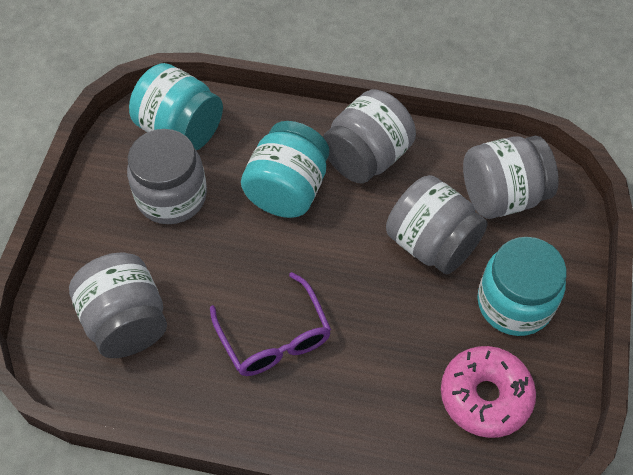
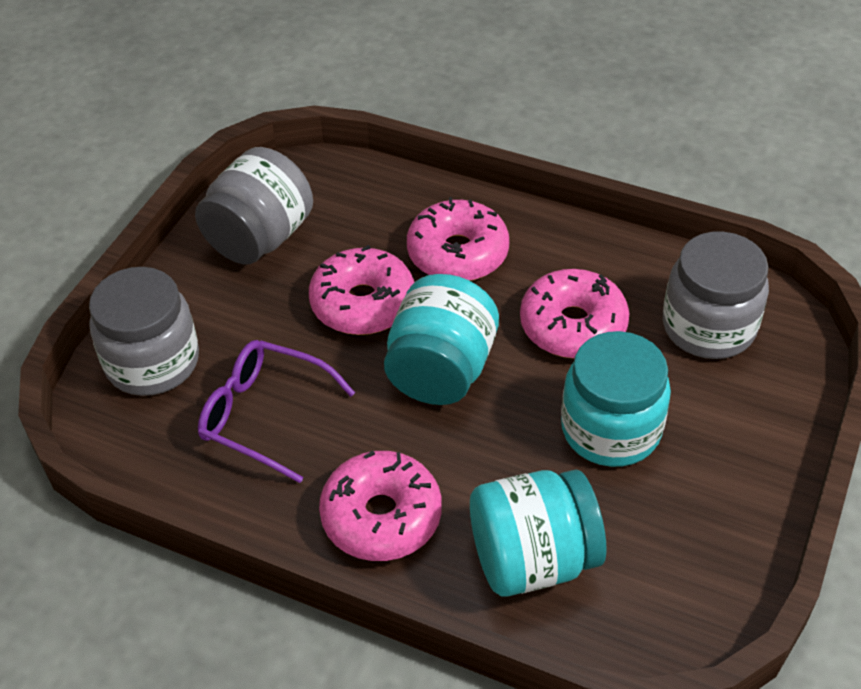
grey jar: [69,253,167,358] [127,129,207,224] [323,90,416,183] [386,175,487,274] [463,136,559,219] = 5 -> [89,267,199,396] [195,147,313,264] [663,232,769,359] = 3
pink donut: [441,346,536,438] = 1 -> [309,245,414,335] [319,451,442,561] [407,197,509,281] [520,269,629,359] = 4

